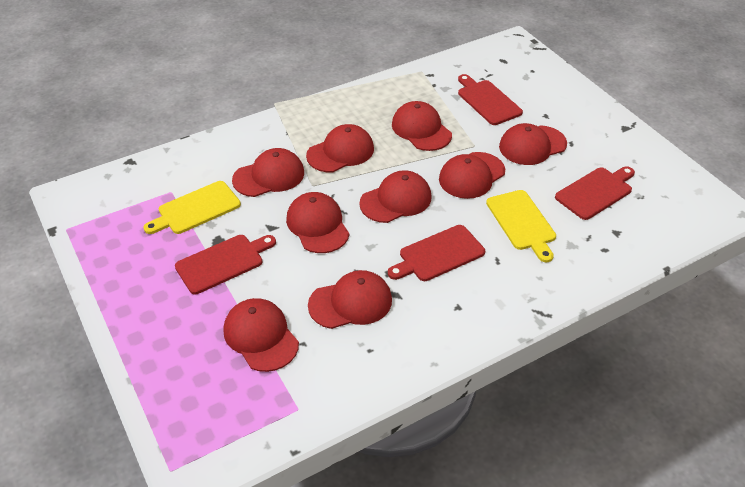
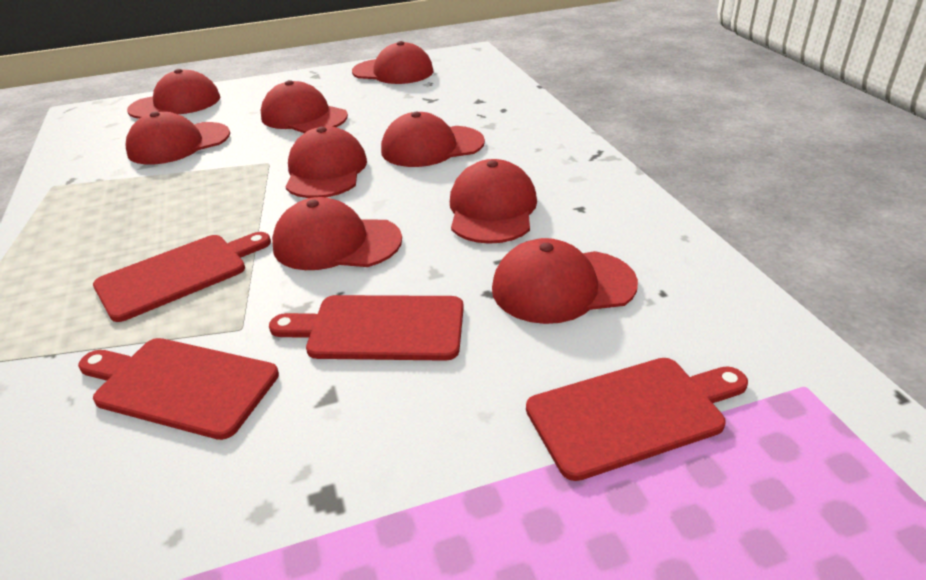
yellow cutting board: [143,181,241,234] [486,190,556,262] = 2 -> none = 0

